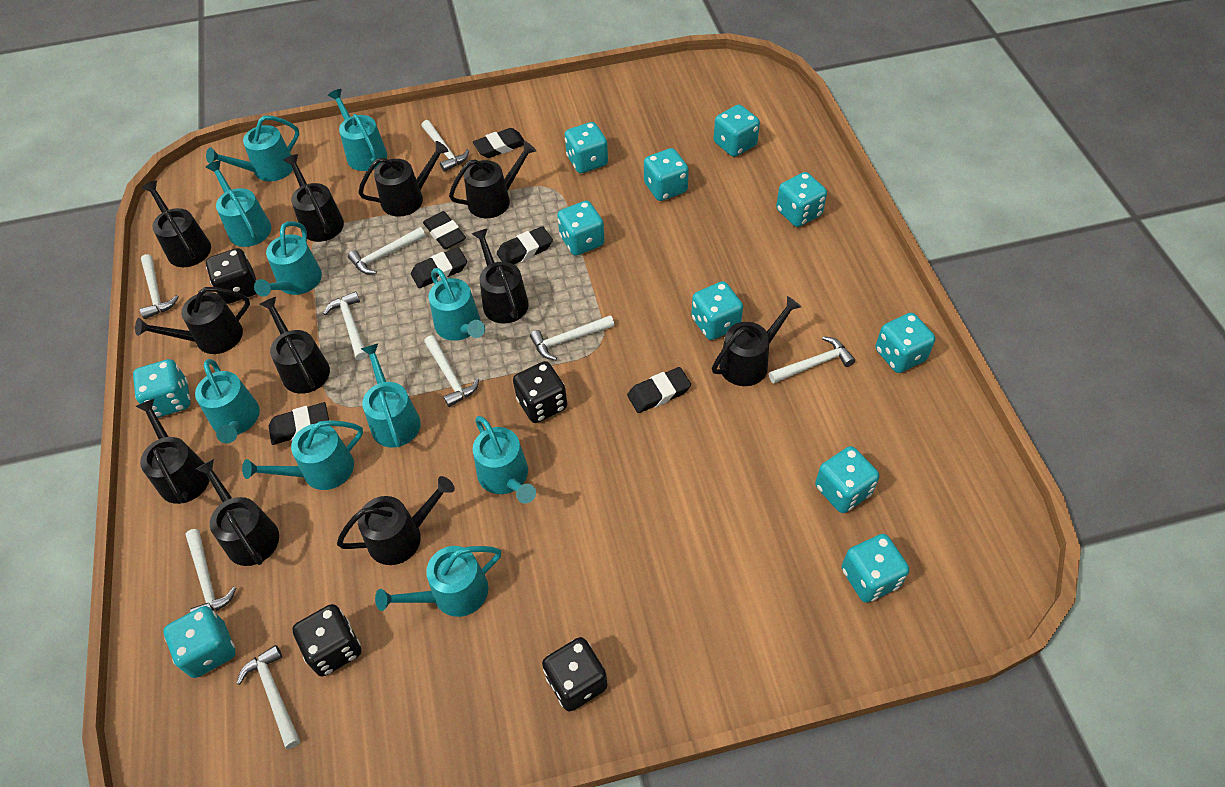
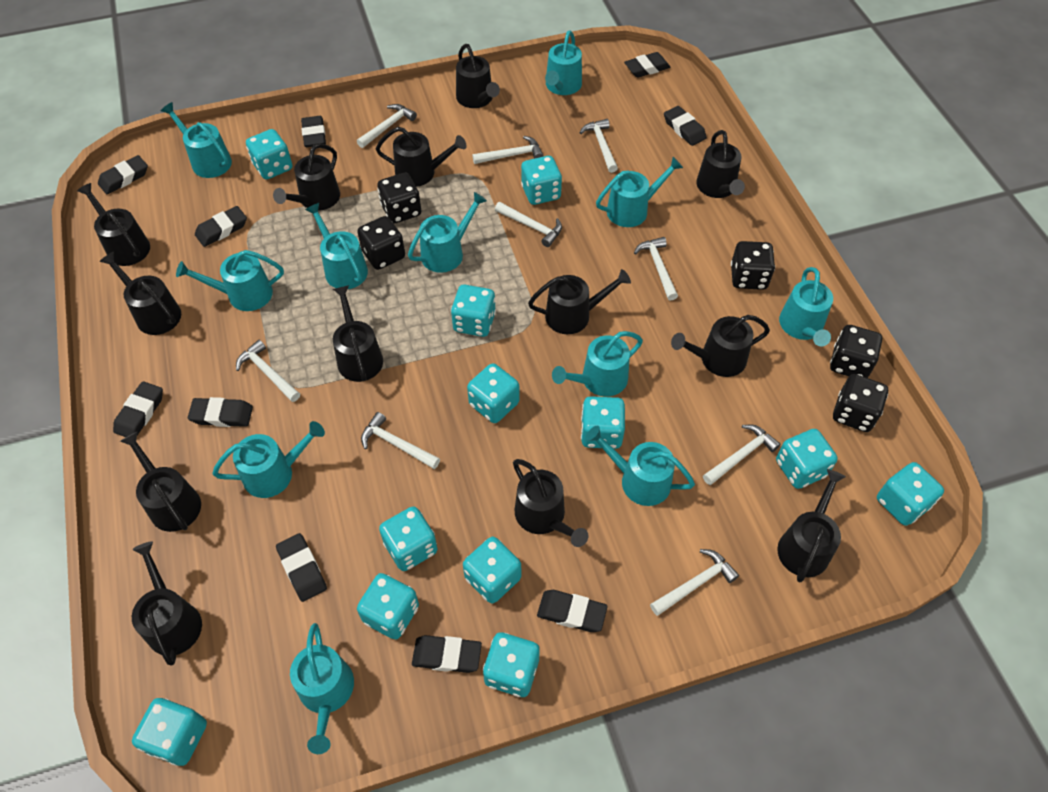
black dice: [206,248,257,304] [292,604,361,677] [513,361,567,423] [542,637,607,711] = 4 -> [357,216,405,270] [377,173,421,224] [731,241,775,290] [830,325,882,378] [833,374,888,432] = 5
black eraser: [269,402,329,445] [411,247,467,288] [423,211,466,249] [473,128,525,158] [497,226,553,264] [627,367,691,413] = 6 -> [98,155,148,194] [113,381,163,437] [188,397,253,427] [195,206,247,247] [276,533,327,602] [301,116,326,147] [412,635,482,673] [537,590,608,632] [624,52,670,77] [664,106,707,146] = 10
black watering can: [135,287,250,354] [135,399,210,504] [141,181,211,267] [196,459,279,566] [260,297,330,394] [283,154,344,242] [337,476,455,565] [358,141,449,217] [449,141,536,218] [472,228,529,324] [712,296,801,386] = 11 -> [77,183,150,266] [99,252,181,335] [120,432,201,532] [132,541,202,666] [273,143,340,211] [333,285,383,382] [376,127,467,187] [456,44,500,108] [513,459,588,547] [528,269,631,334] [671,315,770,377] [696,130,745,198] [777,469,846,582] = 13
turquoise dice: [133,359,190,418] [163,606,236,678] [557,201,605,256] [565,122,608,173] [644,148,689,201] [691,281,743,340] [714,105,760,157] [776,172,827,227] [815,446,879,513] [841,534,909,603] [875,313,935,373] = 11 -> [132,698,207,766] [246,129,292,179] [357,573,419,639] [379,507,437,571] [451,285,496,337] [463,537,521,604] [467,363,519,423] [483,632,540,697] [521,156,562,205] [581,396,625,449] [776,429,838,489] [877,462,944,526] = 12
turquoise watering can: [195,359,260,443] [206,115,299,181] [206,160,271,247] [242,420,363,490] [254,221,322,297] [328,89,387,171] [361,343,421,447] [375,546,501,617] [429,268,485,341] [473,416,536,504] = 10 -> [161,102,232,178] [176,250,284,311] [212,421,325,498] [290,623,354,754] [305,203,368,289] [408,192,487,273] [545,30,582,95] [552,331,643,397] [586,426,695,506] [596,157,683,227] [779,267,833,346] = 11

